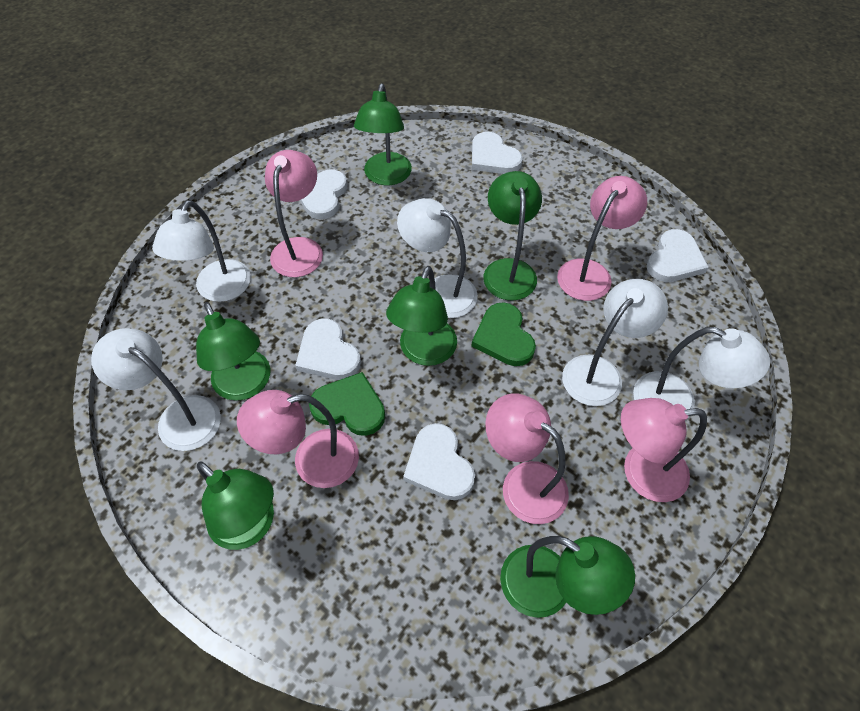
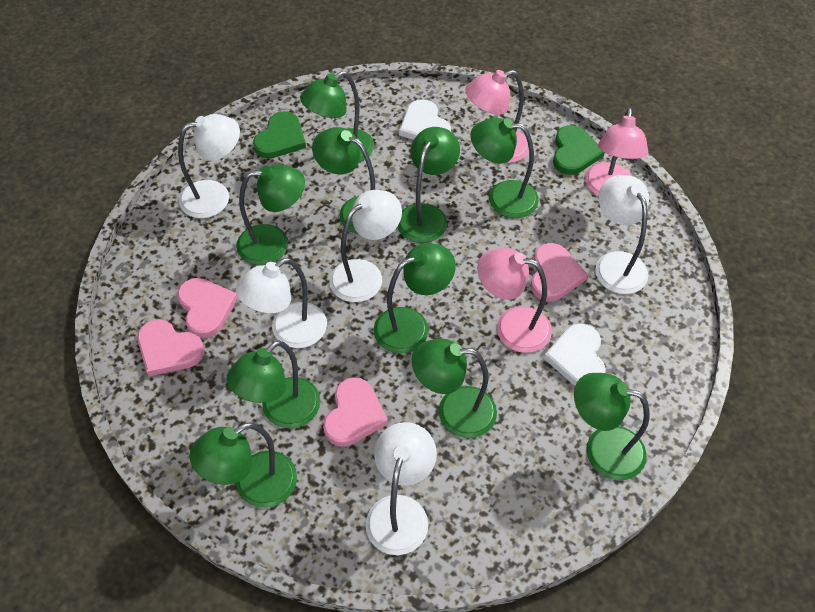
green lamp: [196,302,270,401] [197,461,274,550] [354,83,412,185] [386,266,457,366] [483,171,542,301] [500,536,635,618] = 6 -> [190,422,297,508] [227,340,320,429] [236,164,305,265] [300,71,374,162] [312,127,375,234] [373,243,456,354] [397,127,460,243] [412,338,497,438] [470,118,539,218] [574,373,650,480] = 10
pink heart: none = 0 -> [137,319,204,376] [178,278,238,338] [323,377,388,447] [531,243,588,302] = 4
pink lamp: [237,390,359,488] [265,150,323,277] [485,393,569,524] [557,176,647,301] [621,398,707,502] = 5 -> [465,70,529,163] [477,248,552,353] [585,107,648,196] = 3
white heart: [295,318,361,380] [300,170,347,219] [403,423,475,500] [472,132,523,174] [646,229,709,282] = 5 -> [399,99,451,140] [544,324,606,386] = 2

